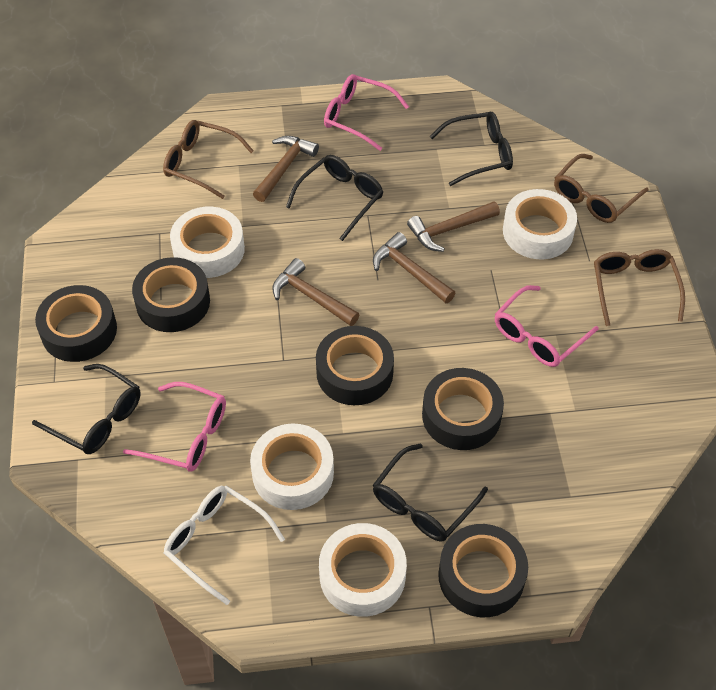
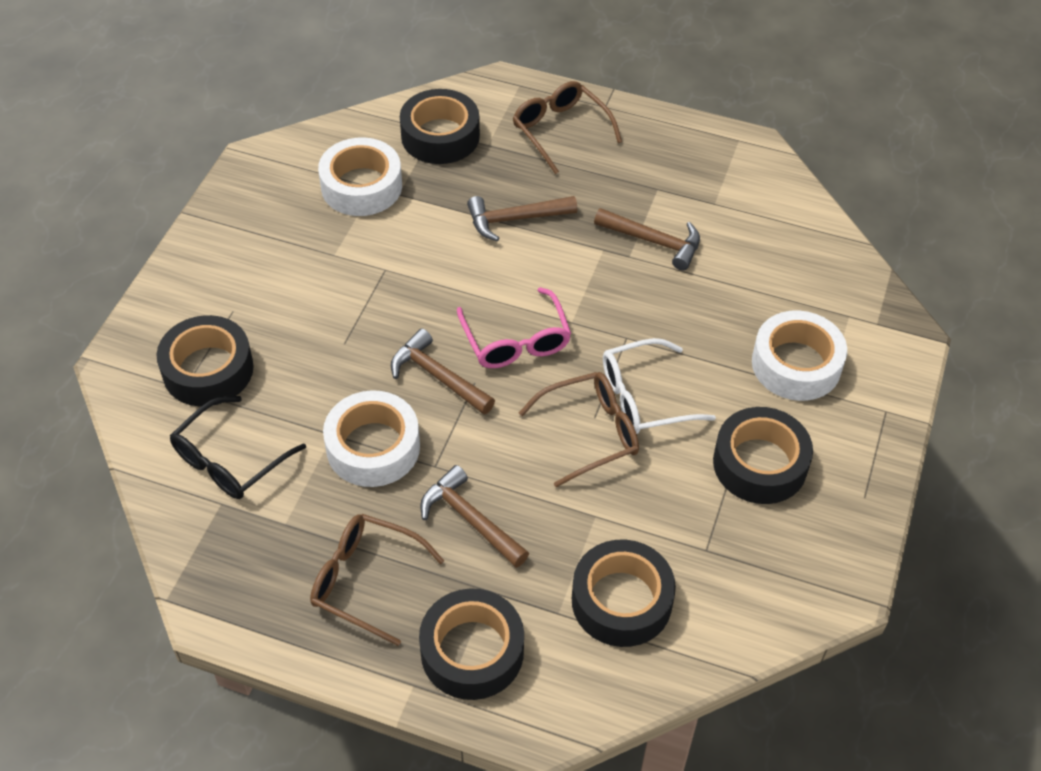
black glasses: [32,364,141,454] [286,155,383,241] [373,443,488,541] [429,112,513,186] = 4 -> [170,396,306,499] = 1
pink glasses: [123,382,226,472] [324,74,409,151] [495,285,599,367] = 3 -> [457,287,571,368] = 1
white tape: [170,207,245,278] [250,424,334,510] [319,523,407,617] [503,189,577,259] = 4 -> [318,137,402,216] [323,391,420,487] [752,310,847,401] = 3

